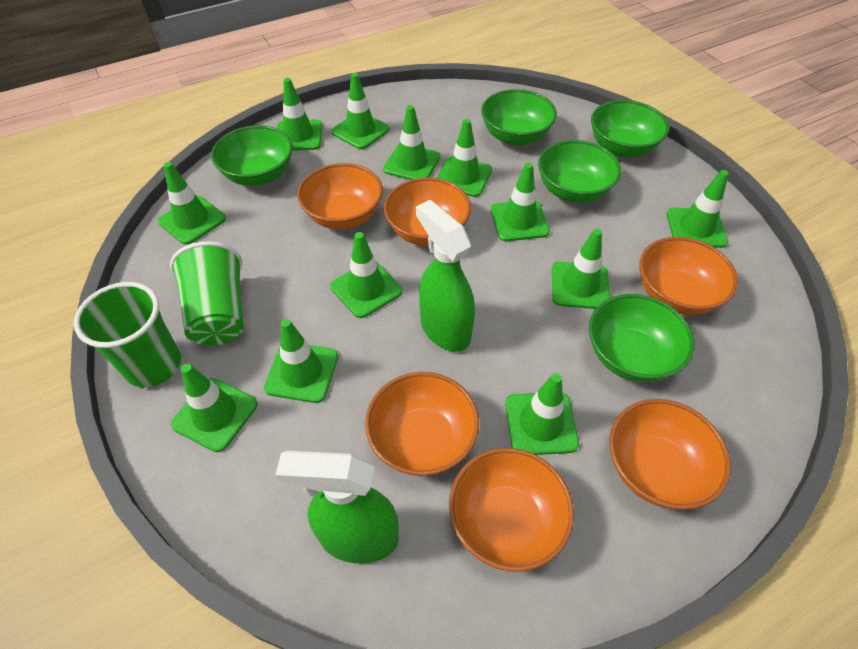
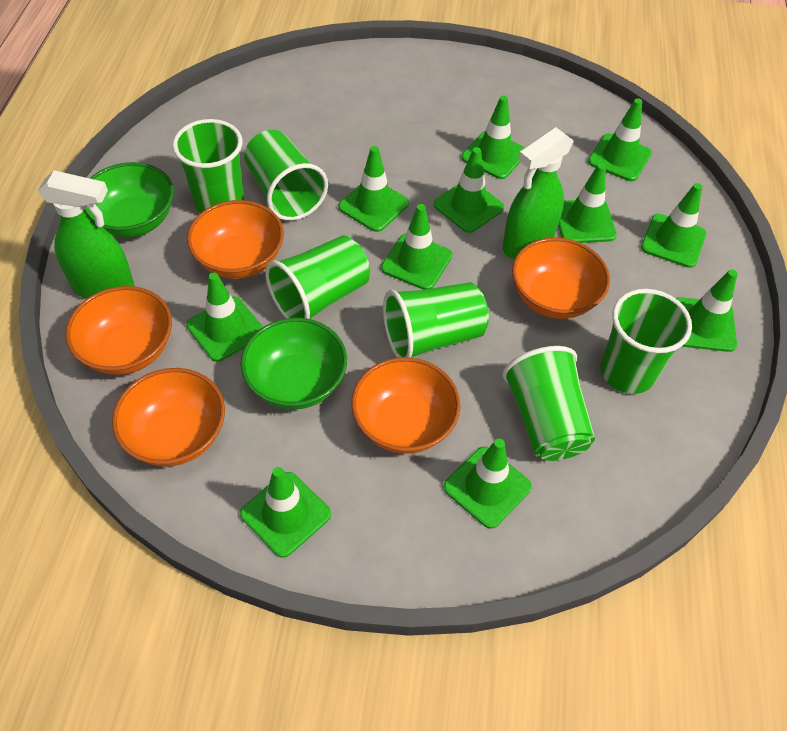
green bowl: [211,125,293,186] [481,89,557,145] [538,140,621,203] [589,294,694,382] [591,100,669,157] = 5 -> [85,162,174,237] [241,318,347,409] = 2
green cup: [74,282,181,388] [170,241,244,346] = 2 -> [173,119,244,213] [244,130,328,221] [265,236,370,319] [383,282,489,358] [503,346,595,461] [600,289,692,394] = 6
green traffic cone: [158,162,226,245] [171,364,258,452] [264,319,338,403] [277,78,322,151] [330,232,402,318] [331,73,390,149] [383,105,440,180] [437,119,492,197] [491,163,550,241] [505,373,579,455] [552,229,610,309] [667,170,729,248] = 12 -> [186,273,263,362] [240,467,331,558] [339,146,409,232] [381,204,452,290] [434,147,504,233] [443,439,532,529] [462,96,525,179] [558,163,617,243] [588,98,652,181] [641,183,706,268] [676,269,738,352] = 11
orange bowl: [297,163,383,229] [365,372,479,476] [384,178,471,246] [449,448,574,572] [609,399,731,510] [640,237,738,315] = 6 -> [66,286,172,375] [112,368,225,467] [187,200,284,279] [351,357,461,454] [512,238,610,319] = 5

